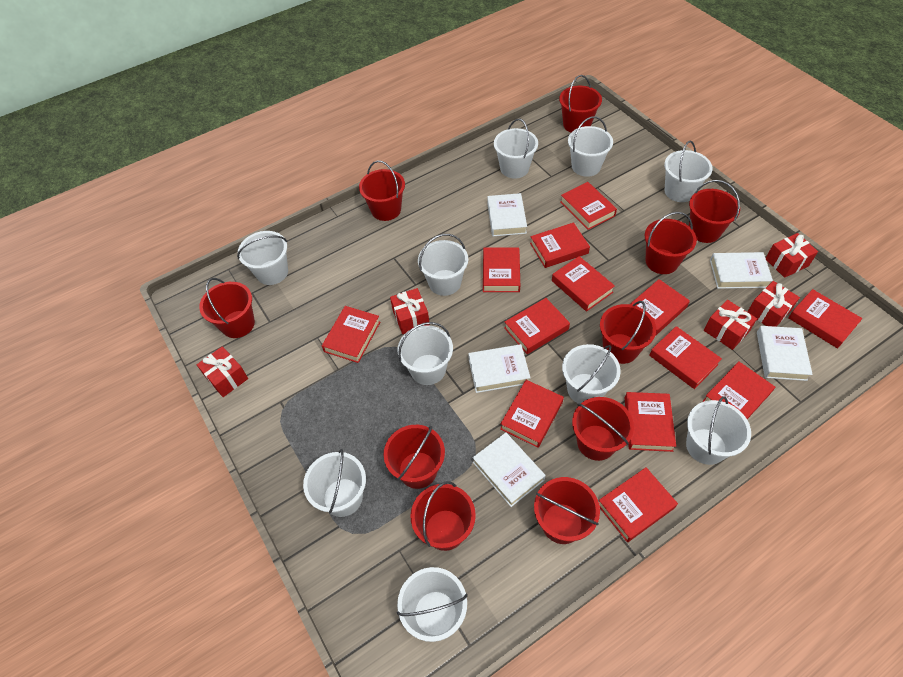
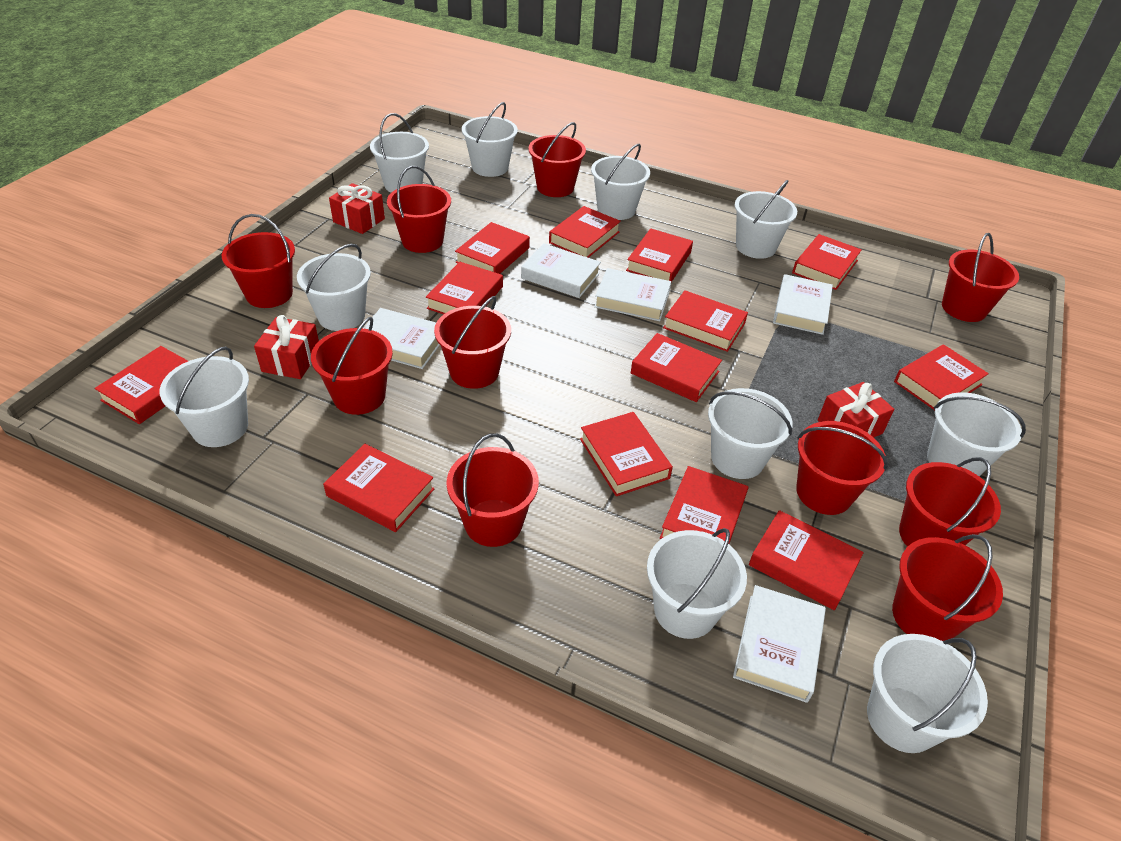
red gift: [197,346,248,397] [390,288,430,334] [704,300,757,350] [747,281,800,327] [766,233,818,278] = 5 -> [254,315,319,379] [329,183,385,234] [818,382,894,437] = 3

